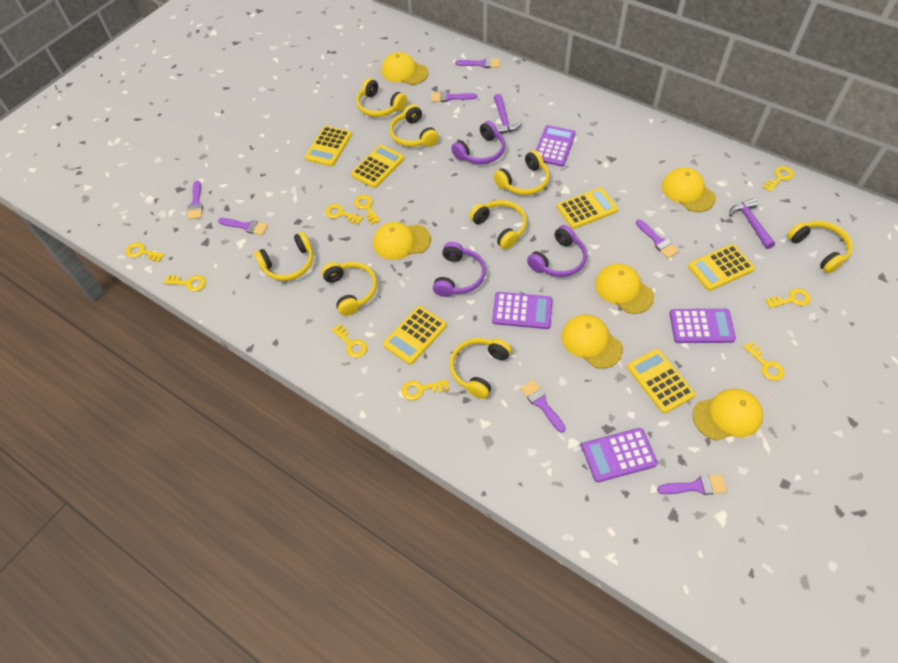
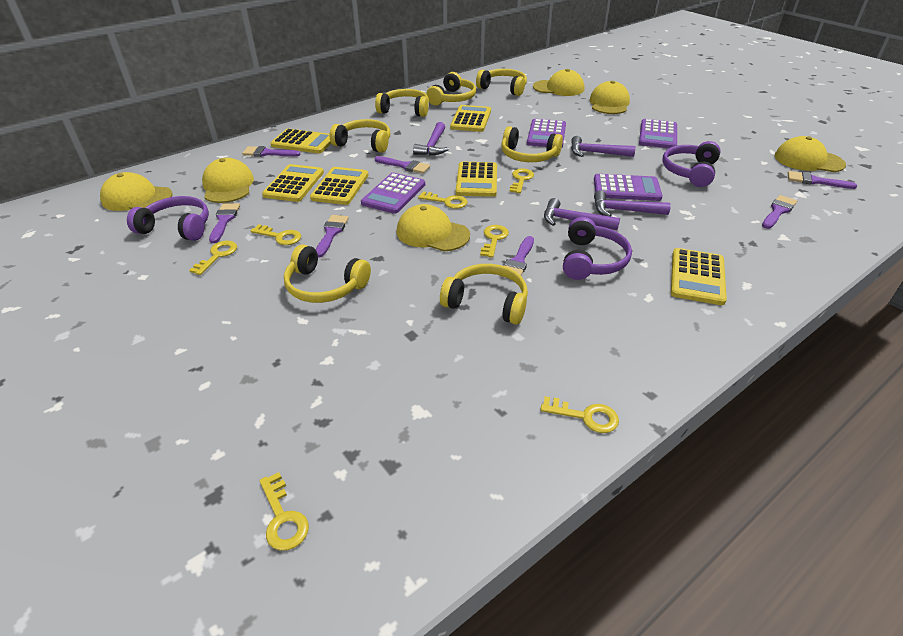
purple hammer: [494,94,522,134] [729,198,775,249] = 2 -> [413,122,449,156] [544,198,620,230] [571,136,636,157] [594,190,671,217] = 4
yellow headphones: [254,232,313,281] [321,262,377,316] [356,78,407,117] [389,104,439,147] [450,338,511,399] [469,200,527,249] [494,150,550,195] [787,221,853,273] = 8 -> [284,244,371,303] [330,119,390,153] [375,89,429,117] [426,72,476,105] [440,264,528,325] [476,69,527,96] [501,126,563,162] = 7
yellow key: [126,242,164,262] [164,275,206,291] [325,204,363,224] [332,324,367,358] [354,195,380,224] [402,380,449,400] [743,342,785,381] [762,166,794,192] [765,288,811,308] = 9 -> [189,241,237,275] [251,224,301,245] [259,472,309,551] [418,191,468,209] [480,225,509,258] [509,168,534,193] [540,396,619,433] = 7

